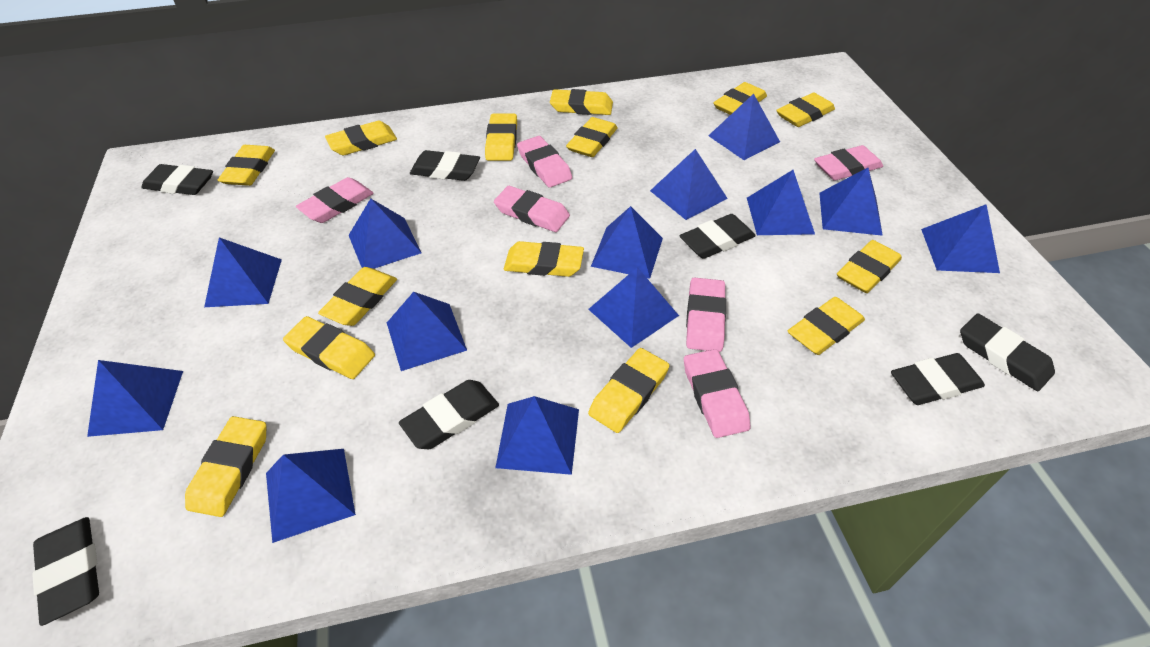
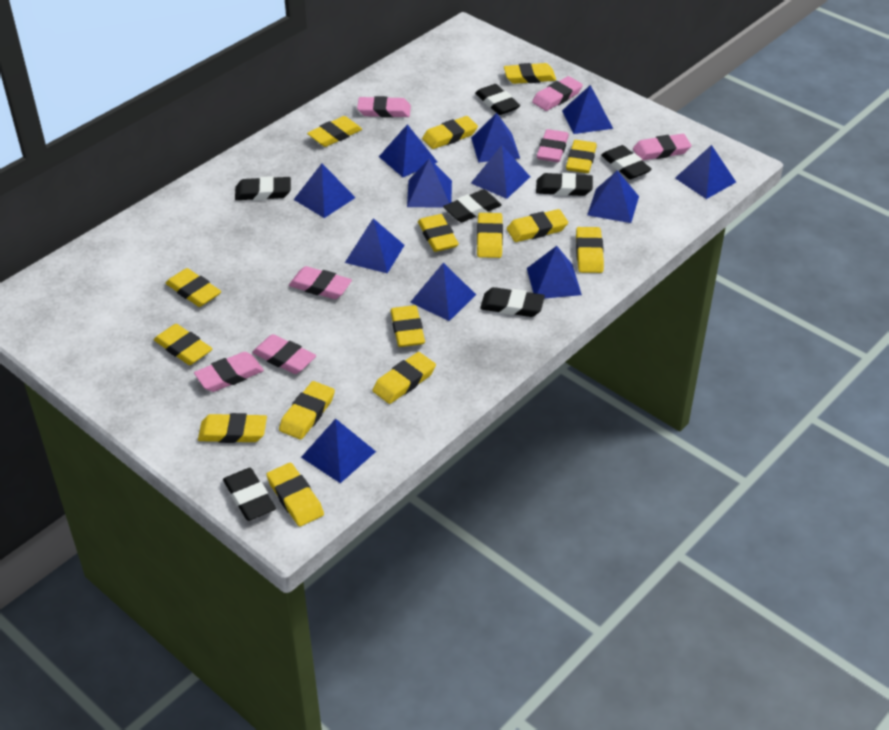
blue pyramid: [87,360,183,437] [204,237,282,307] [266,449,356,543] [349,198,421,269] [387,292,467,371] [495,396,579,475] [588,267,679,348] [591,206,663,279] [650,149,728,220] [708,94,780,160] [747,170,815,235] [819,168,883,236] [921,204,1000,273] = 13 -> [294,164,356,218] [301,419,376,483] [345,218,405,274] [379,124,437,177] [407,158,452,208] [410,263,476,321] [471,113,520,163] [471,145,530,199] [527,246,582,299] [562,85,613,134] [587,170,639,223] [675,145,736,199] = 12
pink eraser: [296,177,374,223] [494,186,570,232] [517,136,572,187] [684,349,751,438] [686,277,726,352] [814,145,883,181] = 6 -> [194,352,264,392] [252,334,316,374] [289,266,352,299] [357,96,411,118] [532,76,583,111] [537,129,569,162] [633,134,691,161] = 7
yellow eraser: [185,416,266,517] [218,145,275,186] [283,316,375,379] [318,267,397,326] [325,121,397,155] [485,114,517,161] [504,241,584,277] [550,89,613,115] [566,117,618,157] [588,348,670,433] [713,82,767,115] [776,93,835,127] [788,297,865,355] [837,240,902,293] = 14 -> [154,324,212,365] [165,268,221,307] [198,413,267,443] [266,463,324,527] [279,381,335,439] [307,116,362,147] [372,352,436,404] [390,305,425,347] [418,214,459,252] [422,116,478,149] [477,213,503,258] [504,63,556,84] [507,209,568,242] [566,140,597,173] [576,227,604,273] = 15

